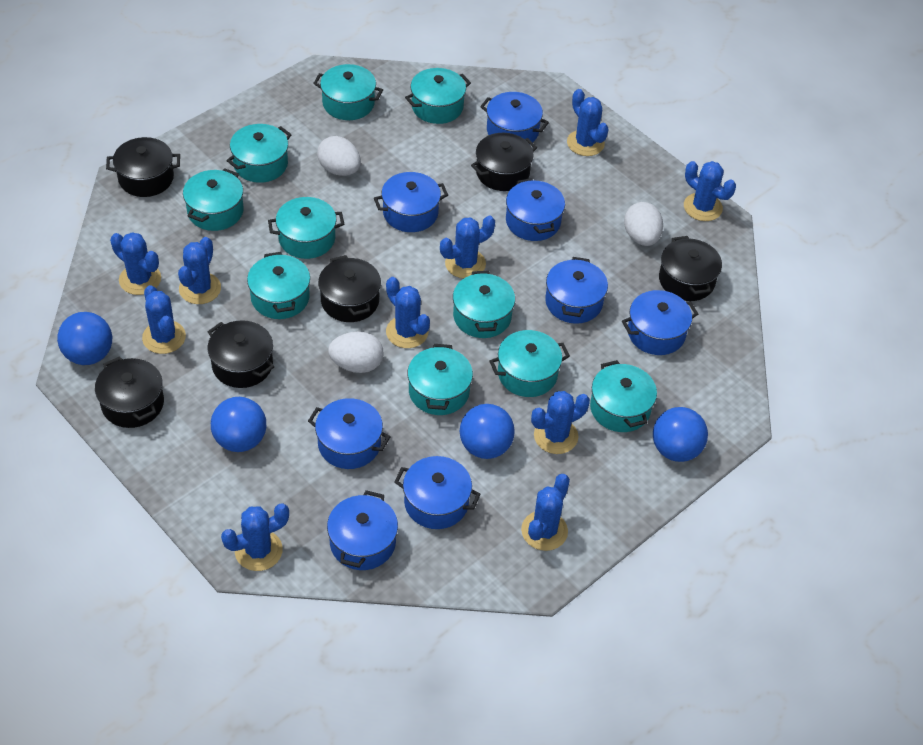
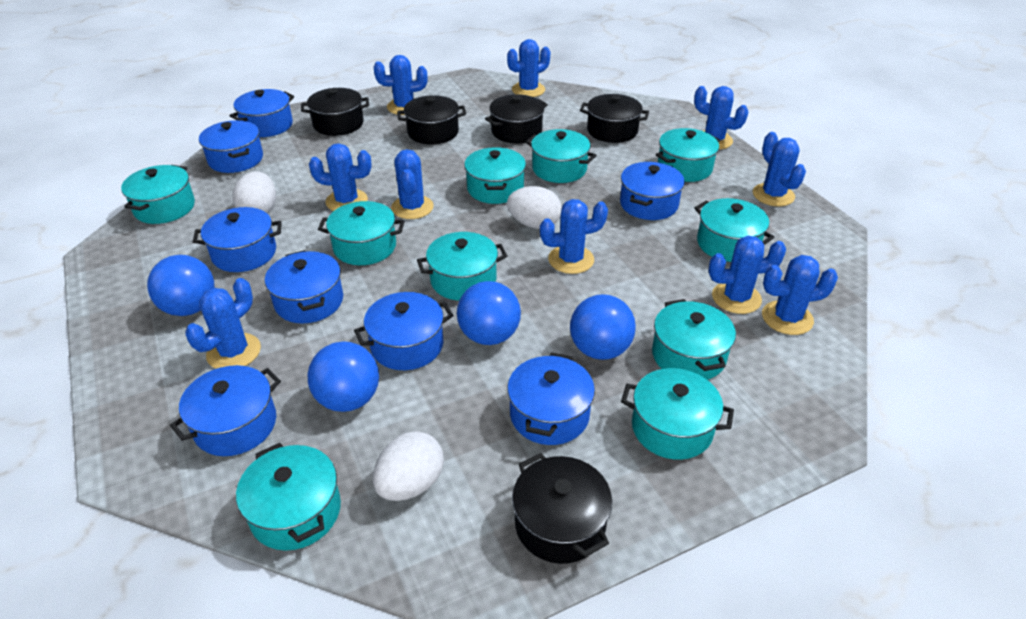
black pot: [95,356,164,428] [106,137,180,197] [208,320,274,388] [318,255,381,322] [471,133,537,191] [659,236,722,301] = 6 -> [301,88,369,136] [397,95,466,145] [485,94,548,143] [512,453,612,564] [580,94,649,143] = 5

